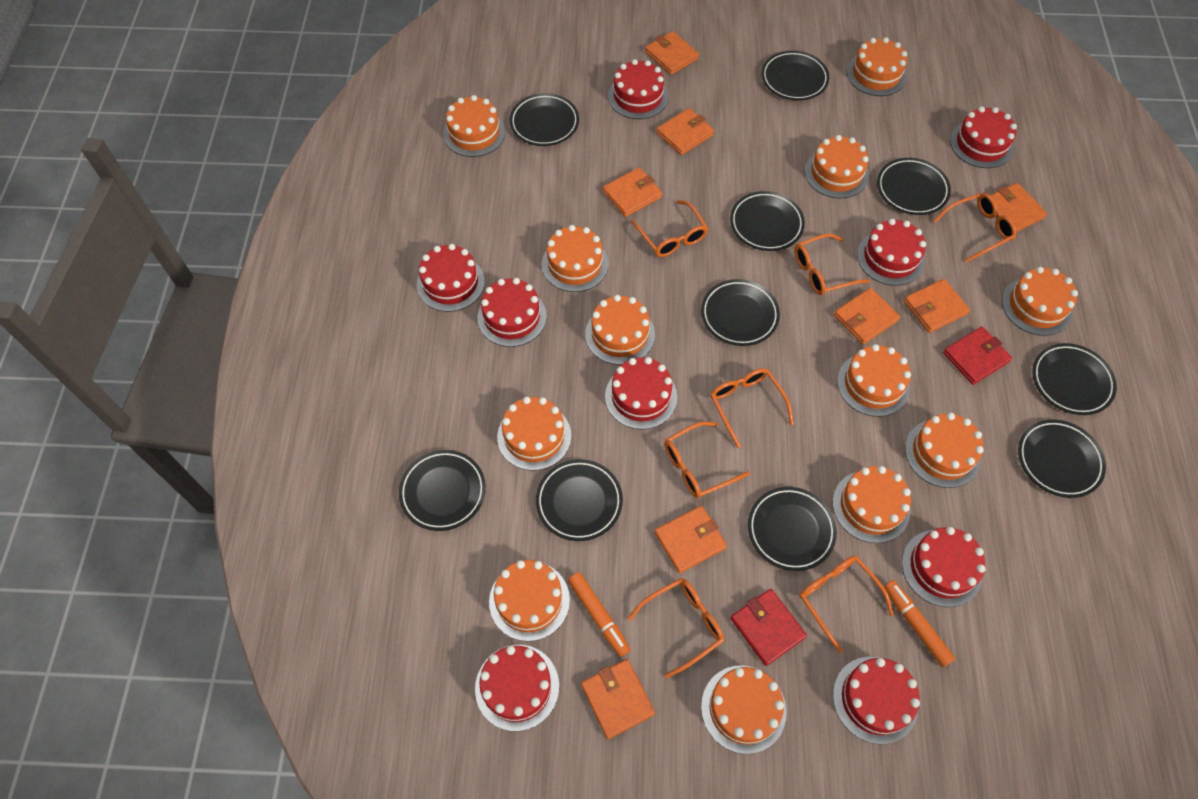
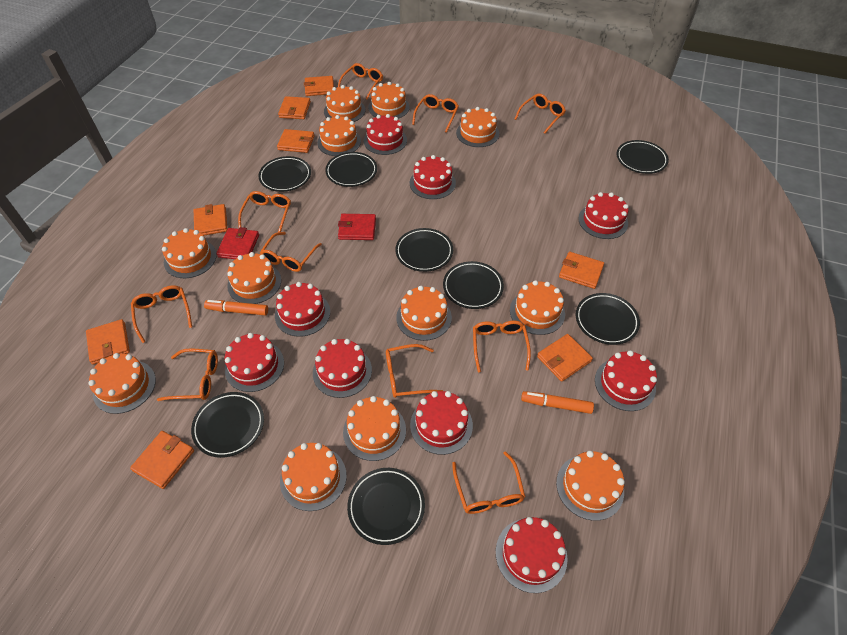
black plate: [399,450,486,531] [510,93,579,146] [536,459,623,541] [701,279,780,346] [730,191,805,251] [748,487,837,571] [761,51,829,100] [877,158,951,215] [1018,419,1106,498] [1032,343,1117,415] = 10 -> [191,392,264,458] [258,156,311,192] [325,152,377,187] [347,468,425,545] [395,228,453,272] [443,261,504,309] [576,293,640,345] [616,140,669,174] = 8
orange glasses: [628,578,724,679] [630,200,708,257] [664,422,750,498] [710,368,794,448] [795,234,869,295] [799,556,894,653] [933,193,1016,262] = 7 -> [131,286,192,343] [157,348,218,401] [238,191,291,232] [260,232,322,272] [338,63,383,99] [386,344,443,398] [412,94,459,133] [452,451,525,514] [473,321,531,372] [515,94,566,134] = 10

